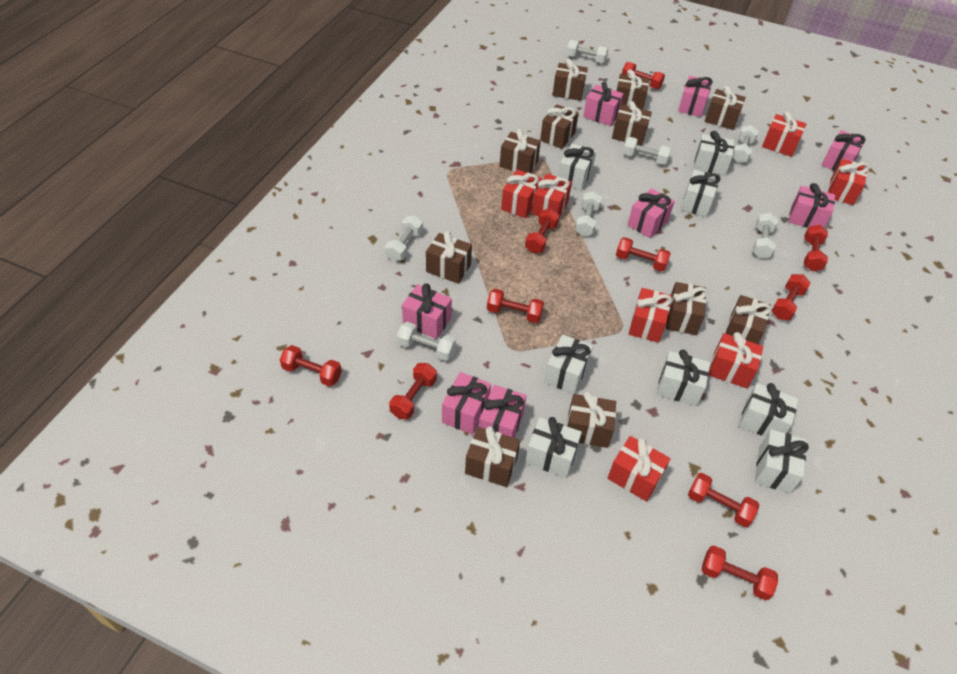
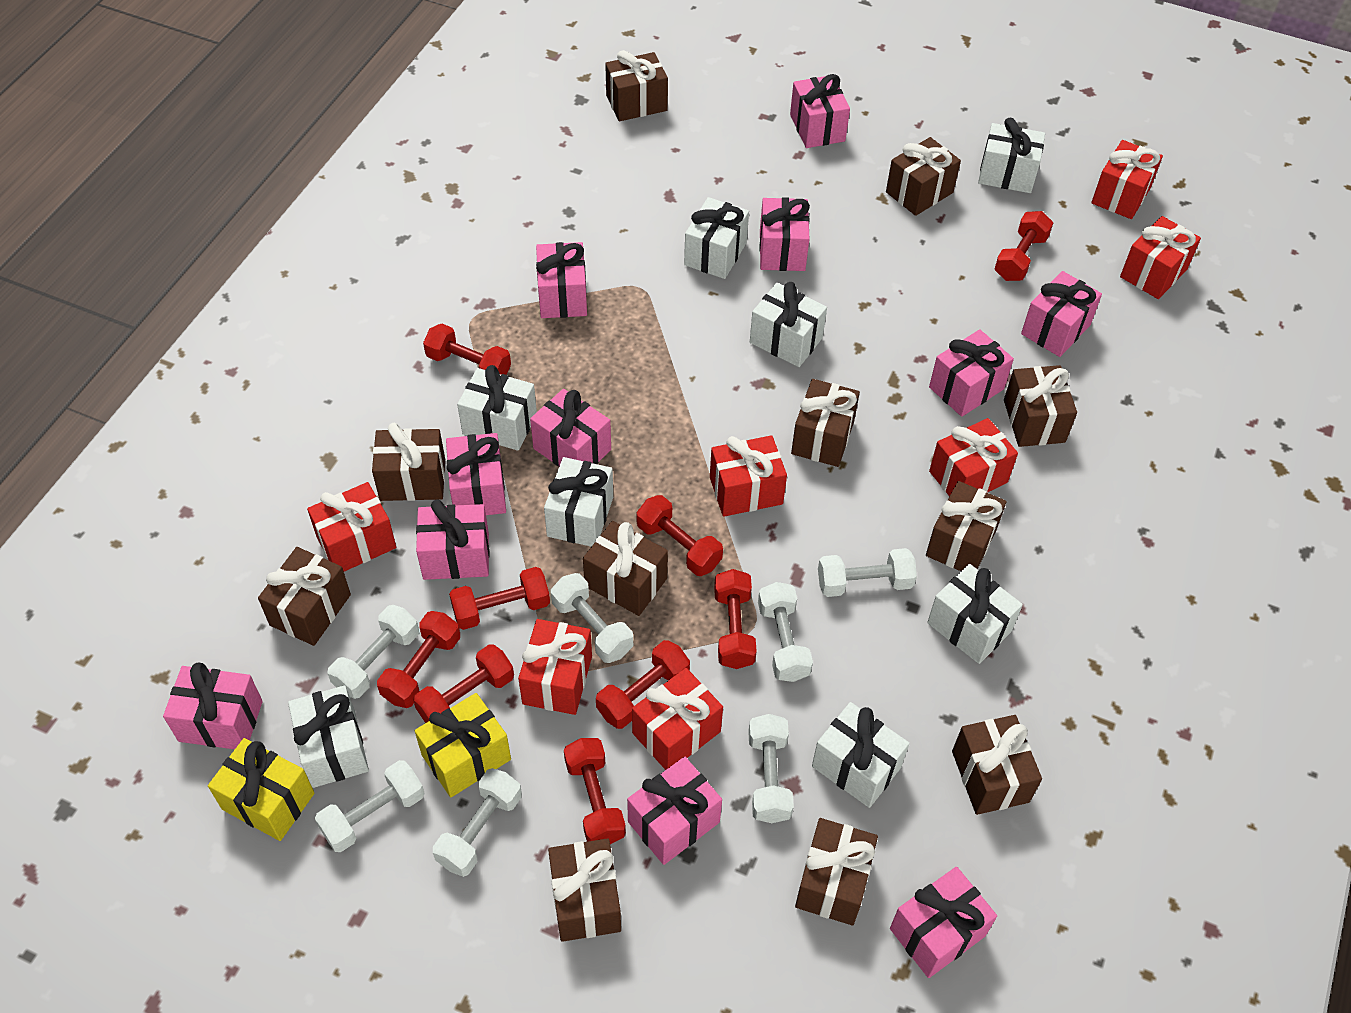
pink gift: [402,283,452,339] [442,372,491,435] [479,385,526,438] [583,82,623,126] [627,188,675,238] [678,76,713,117] [788,183,835,228] [822,130,866,171] = 8 -> [163,663,263,749] [416,499,490,580] [446,433,506,515] [530,389,611,466] [536,242,587,318] [627,757,722,865] [759,197,810,271] [790,74,850,148] [890,867,997,978] [929,329,1014,417] [1021,271,1102,357] = 11
red dumbbell: [280,345,342,387] [389,363,437,420] [487,289,544,323] [525,209,560,253] [616,237,671,272] [622,62,665,89] [688,473,759,527] [702,546,778,600] [772,274,810,320] [804,225,828,271] = 10 -> [377,611,460,708] [413,644,514,723] [423,324,511,375] [449,567,550,630] [564,738,626,844] [596,640,690,729] [636,495,723,576] [714,569,757,669] [995,211,1053,281] = 9
yellow gift: none = 0 -> [208,738,314,841] [415,693,511,797] = 2

